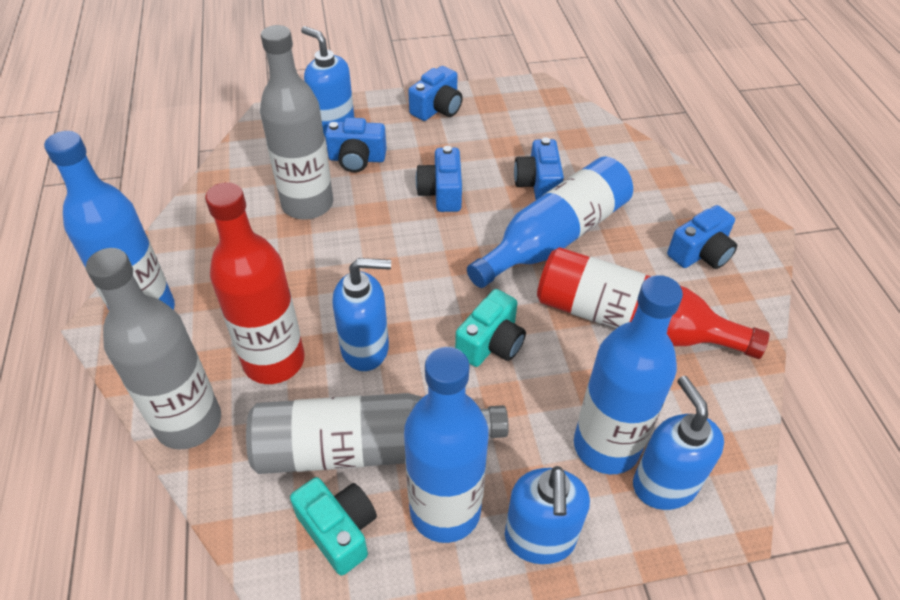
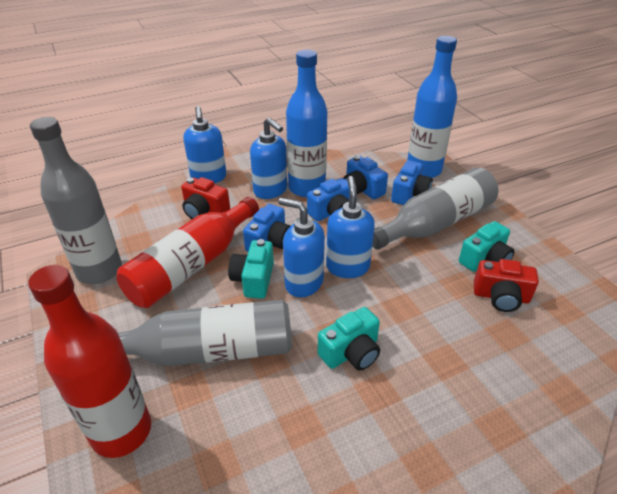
blue bottle: [44,131,175,310] [404,347,489,543] [467,156,633,288] [574,275,683,474] = 4 -> [286,50,328,197] [407,36,457,178] = 2
blue camera: [325,118,387,172] [408,66,463,121] [416,146,462,212] [514,137,564,200] [667,205,737,269] = 5 -> [243,204,290,252] [307,178,350,221] [344,155,388,199] [391,160,433,205] = 4
red camera: none = 0 -> [181,177,230,219] [474,259,539,312] = 2
turquoise camera: [290,477,377,576] [455,289,526,367] = 2 -> [228,239,274,299] [318,307,380,371] [459,221,515,272] = 3

